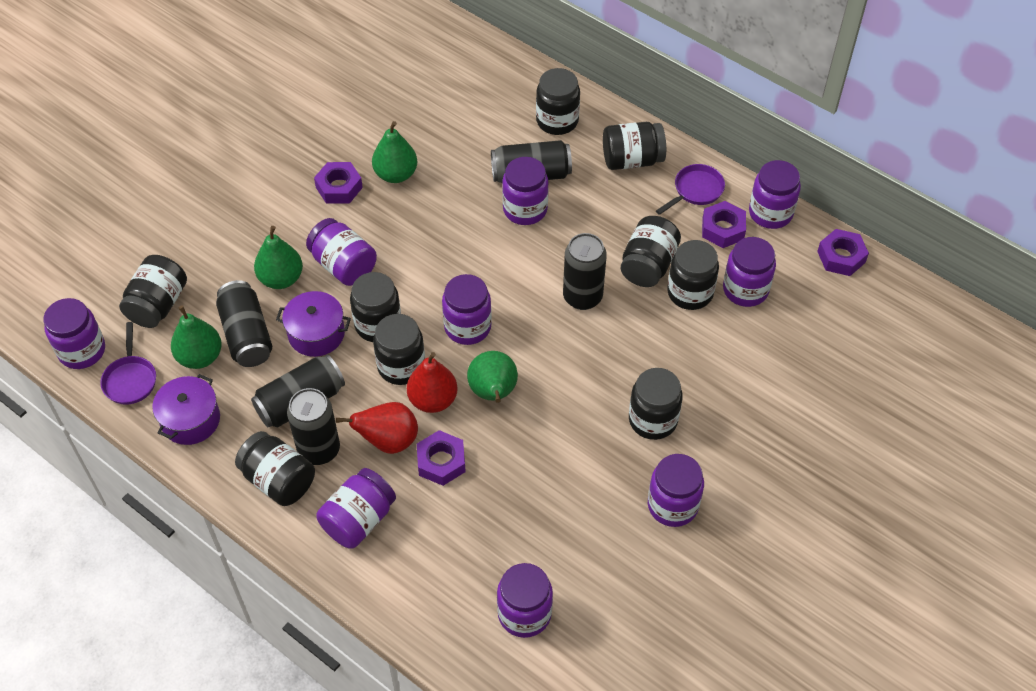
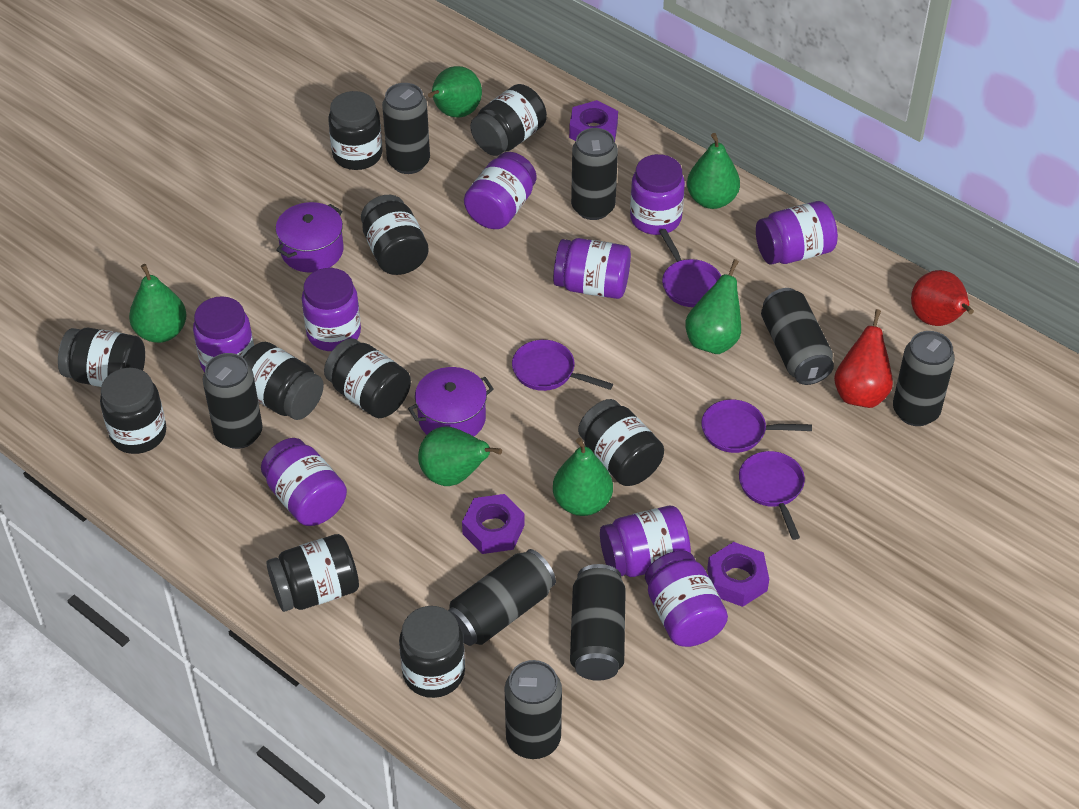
black can: [216,280,272,367] [251,355,345,428] [287,388,340,465] [491,140,572,183] [563,233,607,310] = 5 -> [203,353,263,449] [382,83,430,174] [448,549,556,646] [505,660,562,759] [570,564,626,681] [571,128,618,220] [761,288,834,385] [893,331,955,426] = 8
black jar: [119,255,187,328] [235,431,315,506] [350,272,401,342] [373,314,425,385] [536,68,580,135] [603,122,666,170] [621,216,681,287] [629,368,683,440] [667,240,719,310] = 9 -> [58,328,145,387] [100,368,166,454] [243,342,324,420] [266,534,359,612] [324,338,411,418] [328,91,382,170] [361,195,429,275] [399,606,465,698] [470,84,547,156] [578,399,664,486] = 10
green pear: [171,306,222,369] [254,226,303,289] [372,121,417,183] [467,351,518,403] = 4 -> [129,264,187,343] [418,426,502,486] [428,66,482,118] [553,438,613,516] [685,259,741,354] [687,133,740,209] = 6
purple nut: [314,162,363,204] [417,430,466,486] [702,201,746,248] [817,229,869,276] = 4 -> [462,494,525,554] [569,100,618,141] [707,542,769,607] = 3
purple pan: [100,322,156,405] [656,164,725,215] = 2 -> [512,340,613,391] [659,229,721,307] [701,399,812,453] [739,451,805,540] = 4

